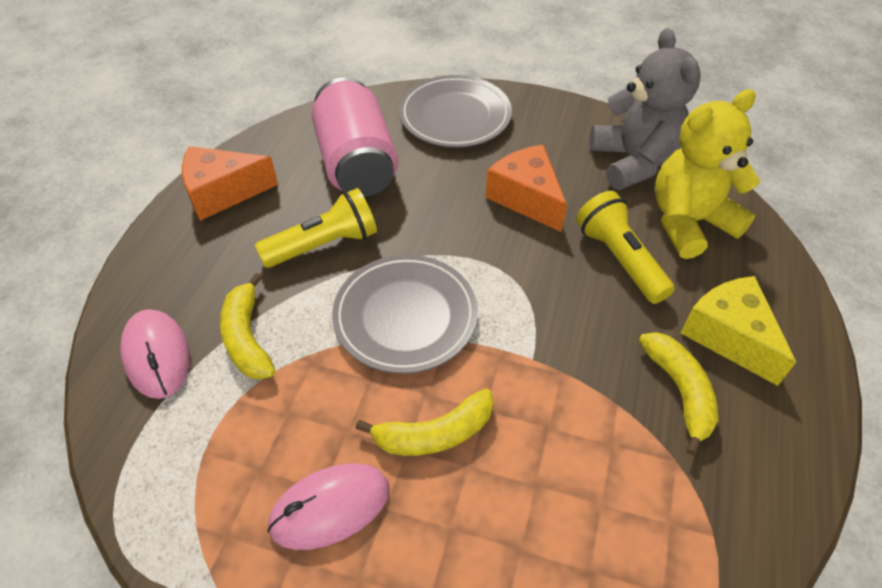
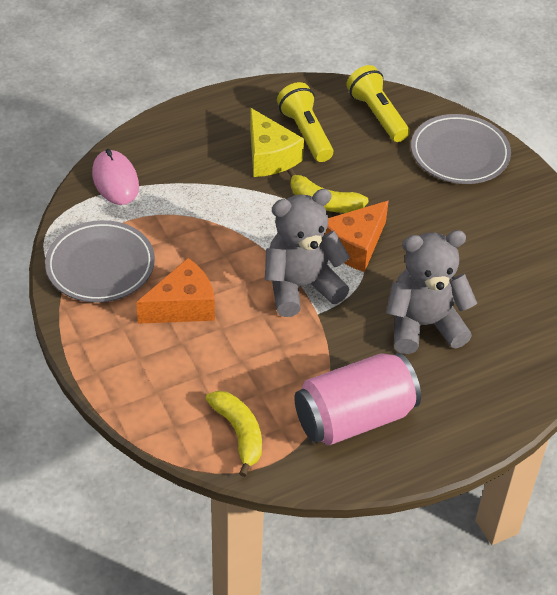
grey teddy bear: [590,28,700,190] = 1 -> [265,189,350,317] [386,230,477,354] = 2
pink mouse: [120,309,190,399] [267,463,390,550] = 2 -> [92,149,139,205] = 1
yellow banana: [220,273,275,380] [355,389,494,456] [639,332,718,456] = 3 -> [206,391,262,477] [287,168,369,213] = 2
yellow teddy bear: [655,89,760,259] = 1 -> none = 0

